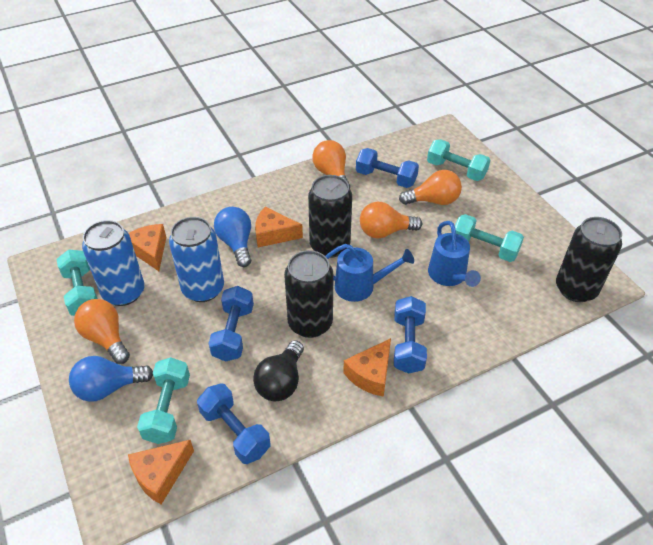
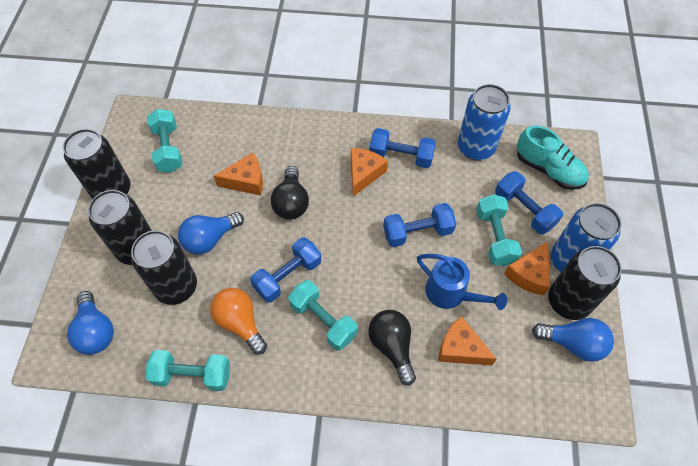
black can: [284,250,334,338] [308,175,352,258] [556,217,622,302] = 3 -> [63,129,130,199] [88,190,152,265] [131,230,197,305] [548,246,622,320] = 4
black light bulb: [253,340,304,402] = 1 -> [271,166,309,220] [368,310,416,385] = 2
blue light bulb: [69,356,153,402] [214,207,251,267] = 2 -> [67,291,114,355] [178,212,244,255] [532,318,614,362] = 3
blue watering can: [326,244,414,302] [428,221,481,287] = 2 -> [417,254,507,310] = 1
orange light bulb: [74,299,130,364] [312,140,350,188] [360,202,422,238] [399,170,462,205] = 4 -> [210,288,267,355] = 1
turquoise shoe: none = 0 -> [517,125,589,190] = 1

